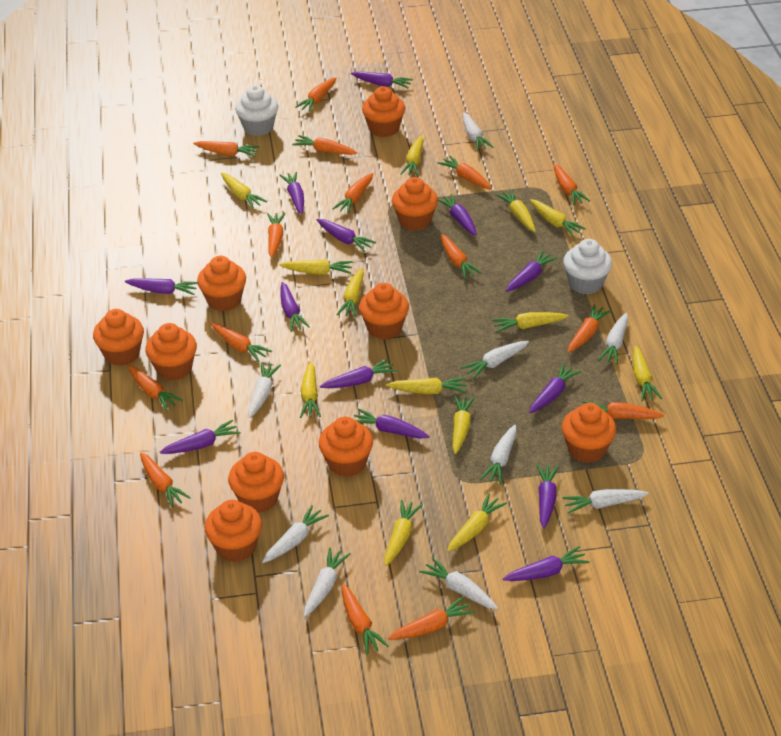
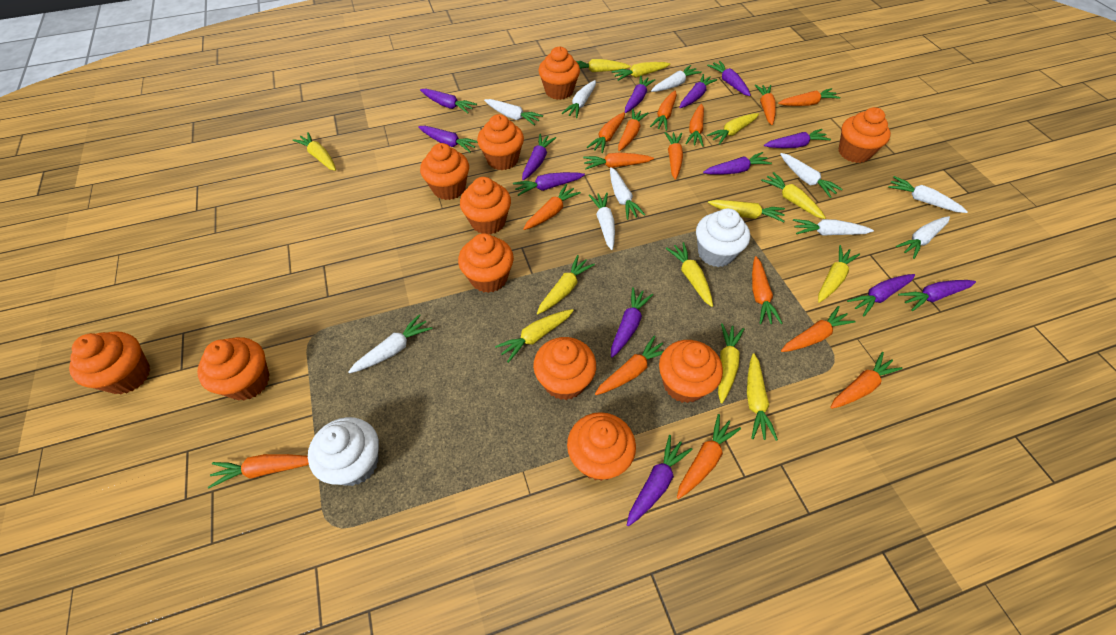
orange cupcake: [93,309,144,366] [145,323,197,381] [197,256,246,311] [205,500,262,562] [228,452,284,513] [319,417,373,477] [359,283,409,340] [362,86,405,137] [392,177,438,231] [562,403,616,463] = 10 -> [69,331,150,394] [197,337,270,401] [420,143,469,200] [458,233,514,293] [460,177,511,234] [477,114,524,170] [533,337,596,400] [538,47,580,100] [567,412,636,481] [659,340,723,403] [839,107,891,163] = 11
white carrot: [248,362,281,418] [262,505,329,563] [304,547,351,617] [419,558,498,609] [461,341,529,379] [463,112,493,151] [480,425,517,485] [562,489,649,514] [598,313,628,365] = 9 -> [348,314,432,373] [484,99,543,126] [562,80,596,118] [589,193,615,250] [610,167,645,220] [651,65,702,92] [780,153,843,198] [793,219,874,236] [888,176,968,213] [896,216,950,259] = 10
yellow carrot: [221,173,267,209] [279,260,353,275] [300,362,321,418] [337,268,364,317] [384,500,423,566] [386,378,466,394] [401,135,424,176] [447,493,507,552] [452,395,475,454] [492,312,569,333] [496,190,535,232] [530,199,586,237] [633,346,662,401] = 13 -> [293,132,336,171] [495,309,574,363] [537,255,595,314] [576,59,631,72] [612,62,670,81] [666,242,713,307] [707,113,759,145] [708,200,785,222] [718,323,744,404] [747,353,778,441] [761,172,826,219] [818,245,860,303] = 12

